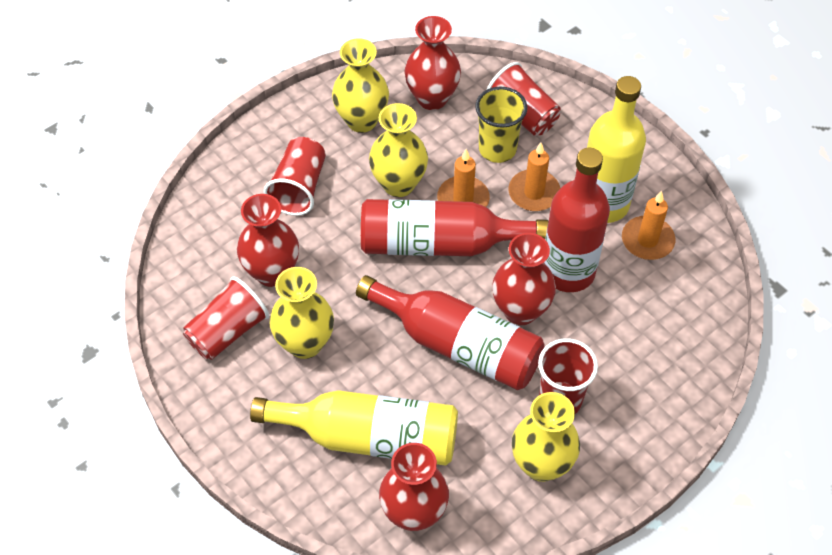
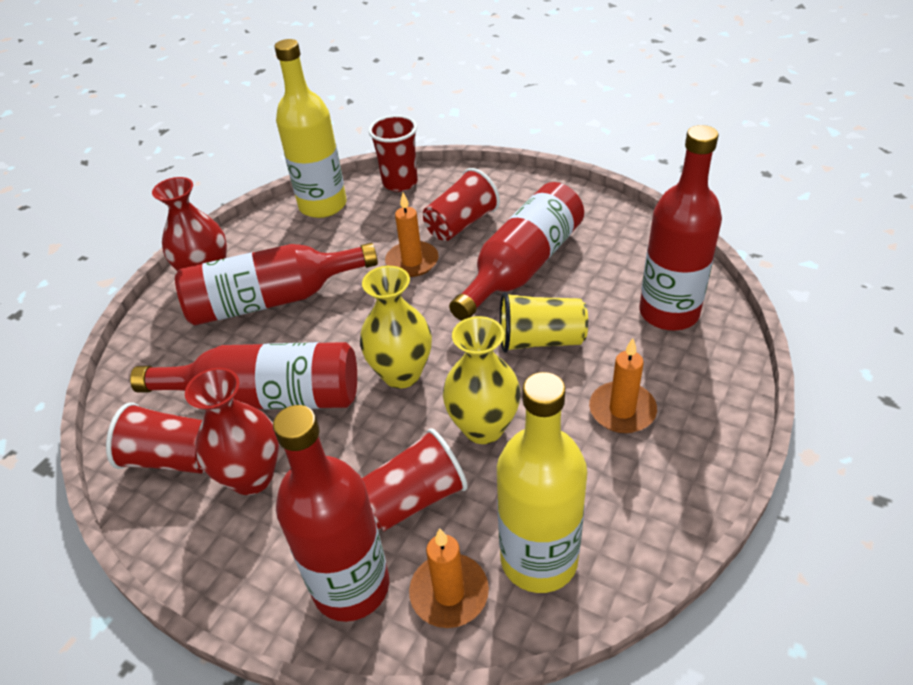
red bottle: [356,275,544,390] [361,199,549,256] [544,148,610,292] = 3 -> [130,342,357,409] [175,243,378,326] [273,405,389,622] [449,182,584,321] [639,125,722,330] = 5
red vase: [237,194,299,287] [379,443,449,531] [405,16,461,110] [492,233,556,325] = 4 -> [152,177,227,272] [185,368,279,495] = 2
yellow vase: [269,267,334,359] [332,38,389,133] [369,103,428,197] [512,392,580,482] = 4 -> [360,266,432,389] [443,316,521,444] = 2

